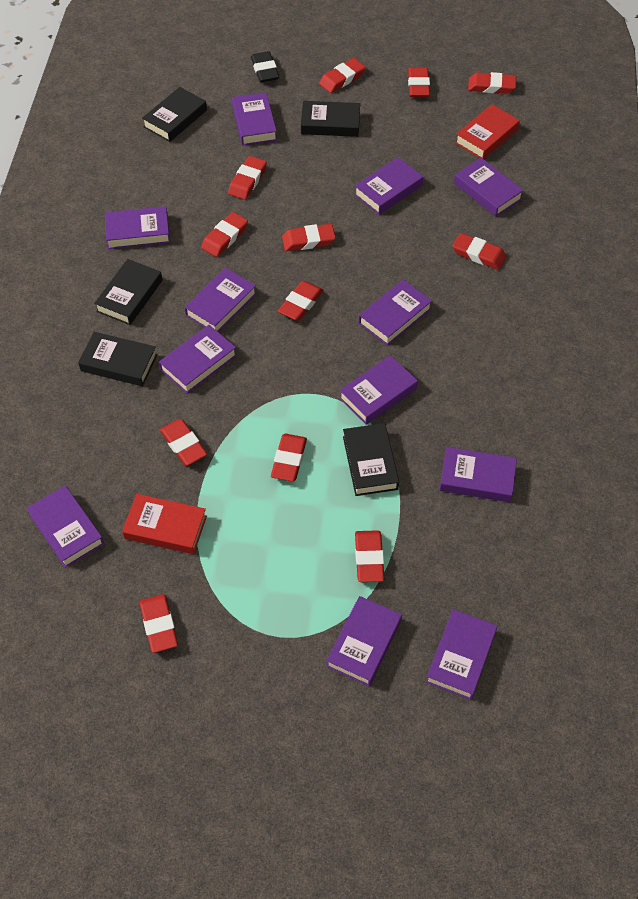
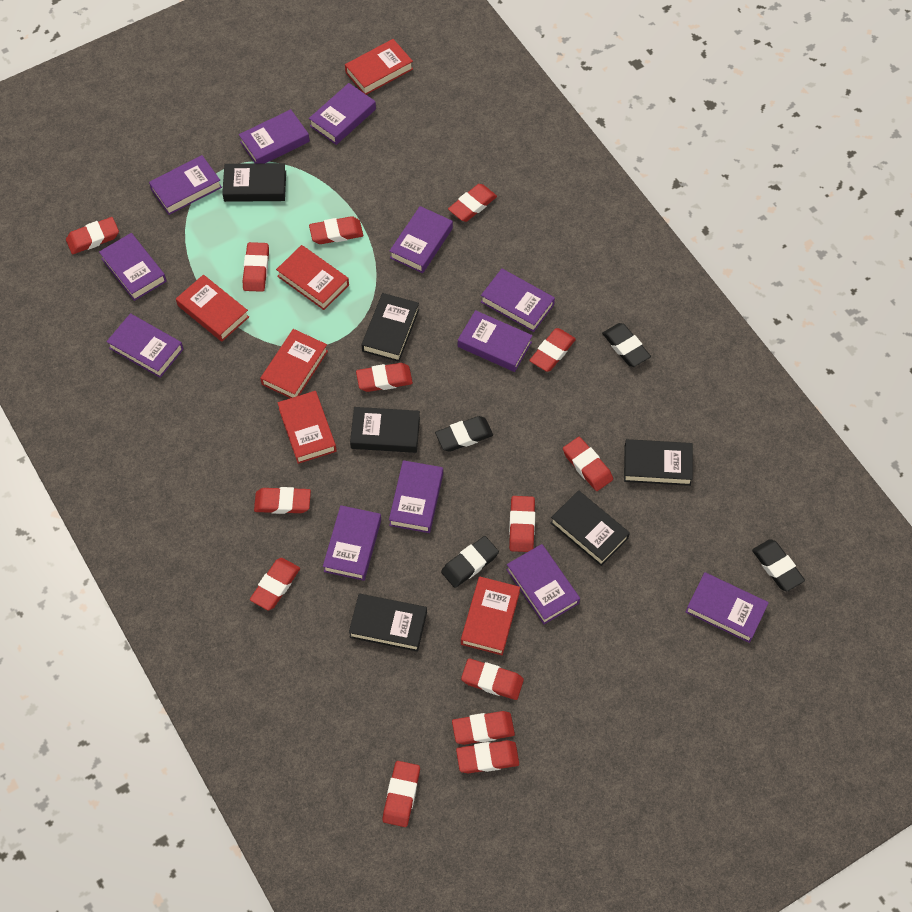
black book: [78,332,157,386] [94,259,162,325] [142,87,207,142] [301,101,360,137] [343,423,399,496] = 5 -> [222,163,286,202] [349,593,427,652] [350,407,420,453] [361,293,419,362] [551,490,630,566] [624,439,693,486] = 6
black eraser: [251,51,279,82] = 1 -> [435,416,493,452] [441,536,499,588] [602,323,651,367] [752,539,805,591] = 4
red book: [122,494,207,554] [455,104,520,159] = 2 -> [176,275,249,342] [260,329,328,398] [276,245,349,310] [277,391,337,464] [345,39,413,95] [461,576,520,655] = 6
red eraser: [140,594,178,653] [160,419,207,466] [201,212,248,257] [228,156,267,200] [271,434,307,482] [278,281,324,321] [282,224,336,251] [319,58,366,93] [355,530,384,582] [408,68,430,97] [452,233,507,270] [468,72,516,94] = 12 -> [66,217,119,254] [243,242,269,292] [250,558,300,611] [254,487,311,514] [309,216,363,244] [356,363,413,392] [383,761,420,827] [448,184,497,222] [452,711,515,745] [456,740,519,773] [461,658,524,700] [509,496,535,552] [529,328,576,372] [563,437,613,491] = 14

